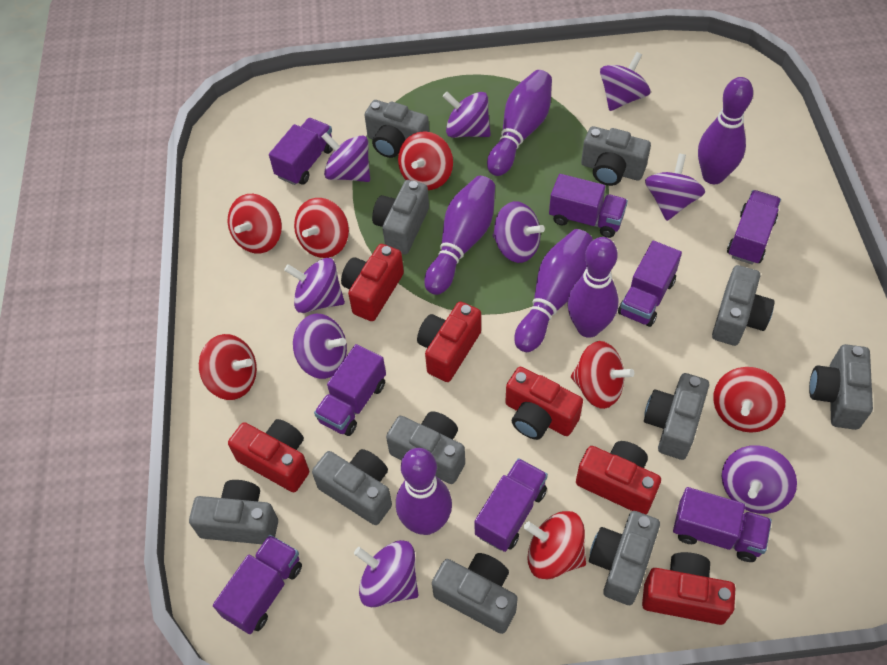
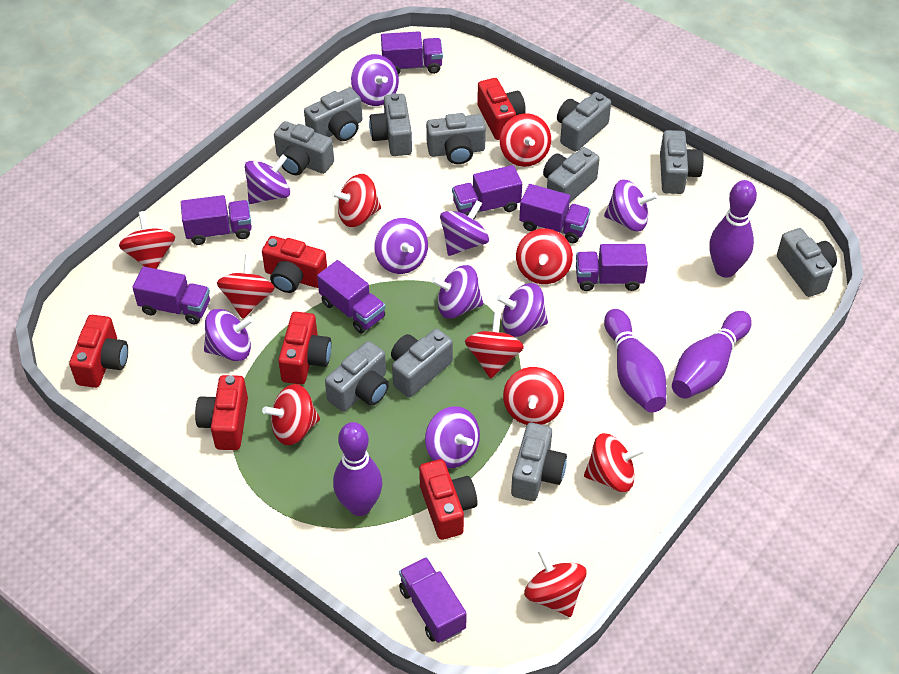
purple bowling pin: [396,448,452,535] [424,176,495,295] [487,70,552,176] [515,229,593,352] [567,237,618,338] [698,77,753,184] = 6 -> [333,422,382,516] [604,309,666,413] [672,311,752,399] [709,180,757,278] = 4
red spinning top: [199,334,257,400] [228,194,282,254] [294,198,349,258] [398,131,453,190] [524,511,586,579] [571,341,634,409] [713,367,786,433] = 7 -> [119,211,175,269] [217,254,275,319] [262,384,320,445] [331,174,381,227] [465,312,524,378] [500,113,551,167] [503,367,564,425] [516,229,573,284] [524,548,587,617] [584,433,645,492] = 10

